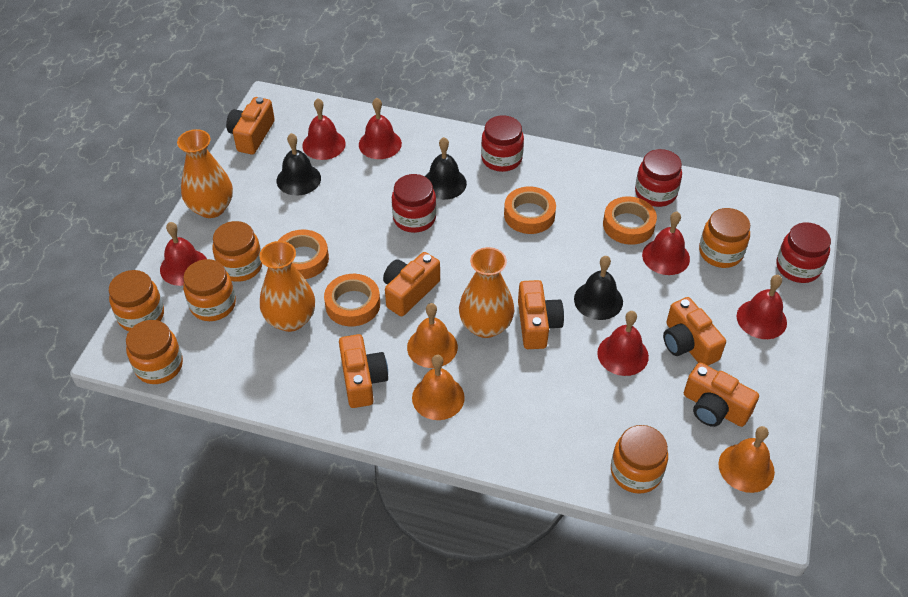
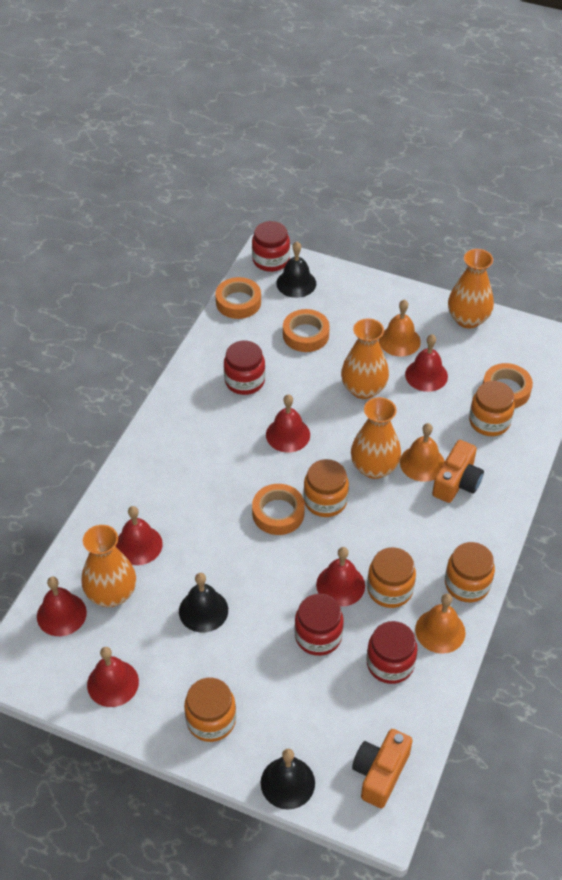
orange camera: [226,97,275,155] [339,334,388,408] [383,252,440,316] [518,280,564,349] [663,297,726,366] [684,362,759,427] = 6 -> [352,729,413,808] [432,440,484,503] = 2
orange jar: [109,270,164,331] [126,320,183,384] [183,259,236,321] [212,221,262,282] [611,425,668,494] [699,208,750,268] = 6 -> [184,678,236,742] [304,459,349,517] [367,547,416,608] [445,542,495,603] [469,381,515,436] = 5
orange vase: [177,129,233,218] [259,241,315,332] [459,247,514,338] = 3 -> [81,525,136,607] [341,318,389,399] [351,397,401,479] [448,249,494,329] = 4

